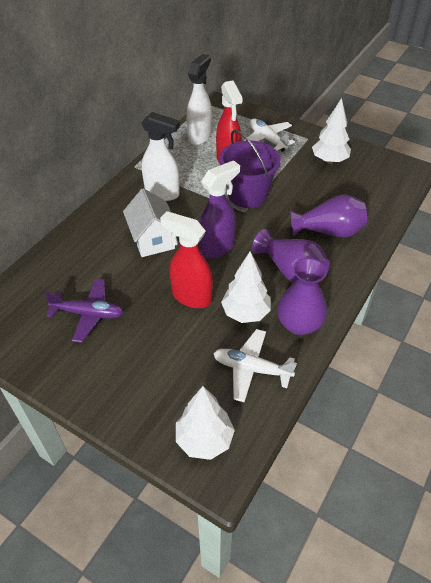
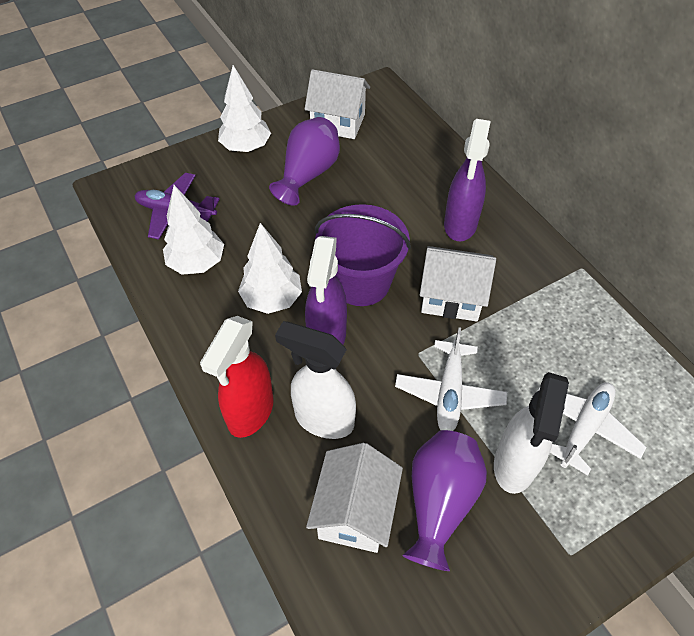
purple spray bottle: [199,160,240,259] = 1 -> [305,236,347,344] [444,119,491,241] = 2
purple vase: [252,229,330,283] [277,258,327,335] [290,195,367,238] = 3 -> [269,117,340,206] [402,430,487,571] = 2
red spray bottle: [160,211,213,308] [216,80,243,162] = 2 -> [200,316,274,438] = 1
white house: [123,188,175,257] = 1 -> [305,69,370,139] [306,443,403,553] [420,246,496,322] = 3

